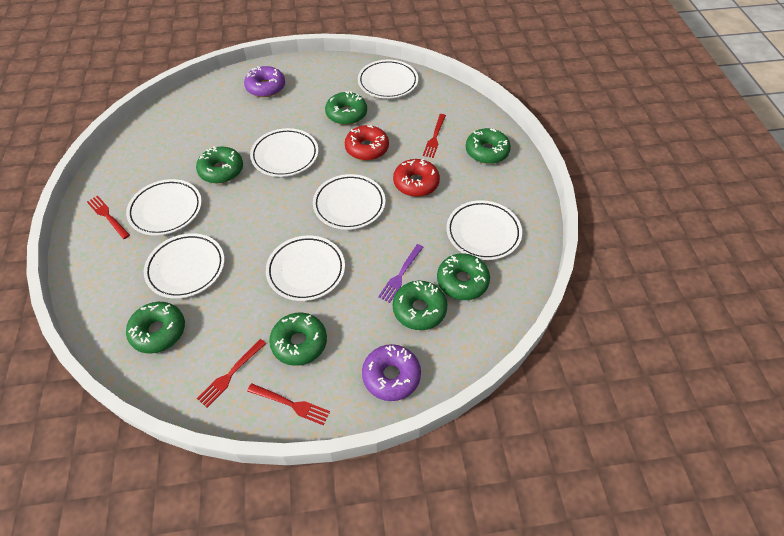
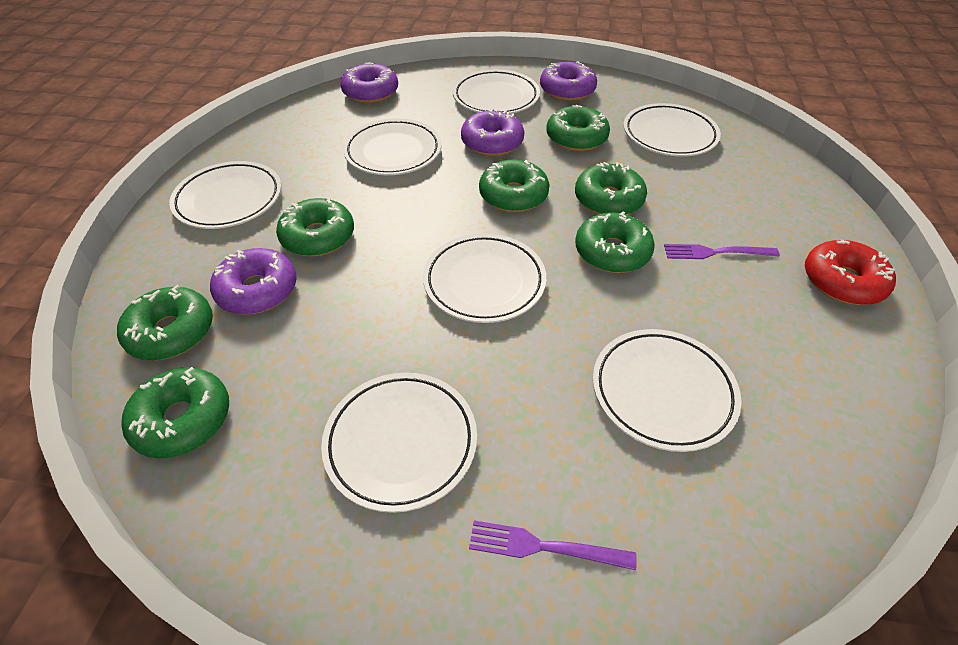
purple donut: [244,66,285,97] [362,344,421,401] = 2 -> [210,248,297,315] [340,62,398,103] [461,108,524,156] [540,61,597,101] = 4
purple fork: [378,244,424,303] = 1 -> [469,520,637,571] [664,244,780,259] = 2
red donut: [345,125,389,161] [393,159,440,197] = 2 -> [805,240,896,305] = 1
red fork: [87,196,130,239] [197,339,266,408] [247,383,330,425] [423,114,446,158] = 4 -> none = 0

